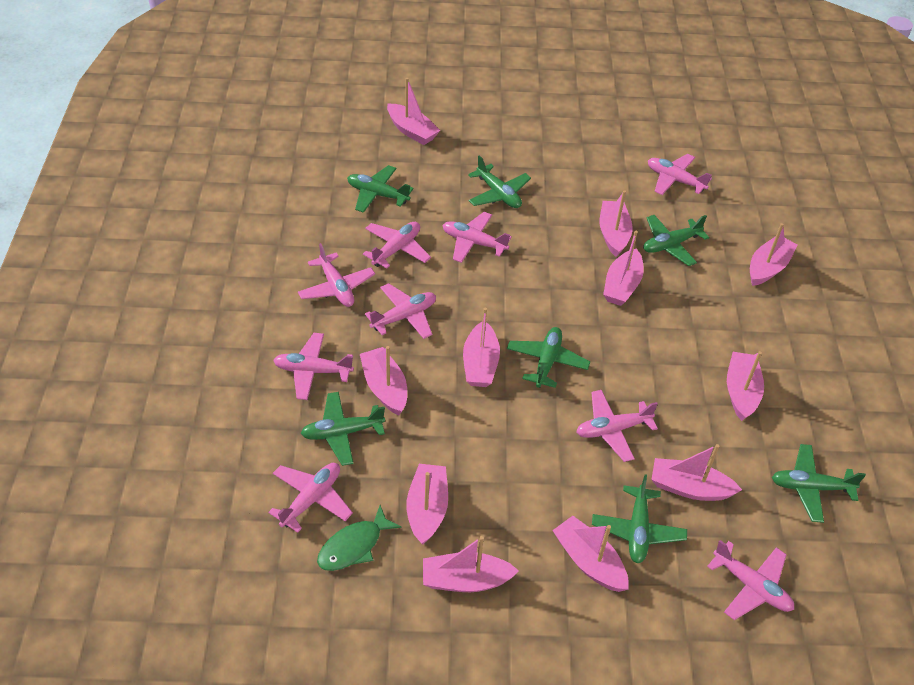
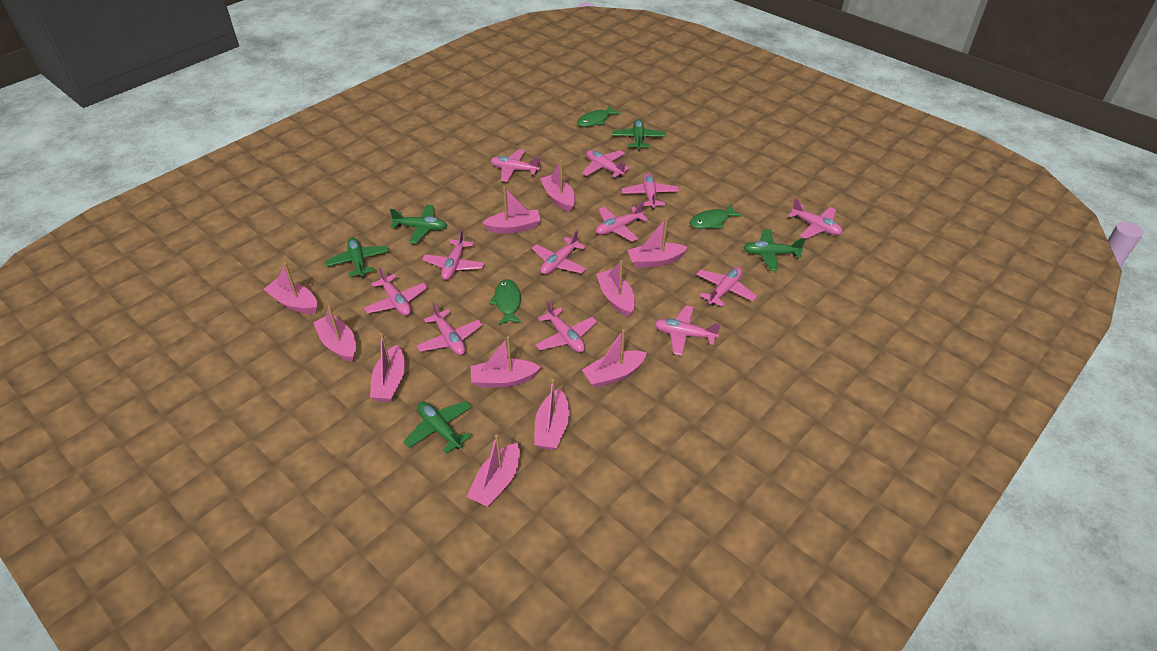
green fish: [317,505,402,571] = 1 -> [489,279,522,325] [577,106,621,127] [690,205,743,229] = 3
green plane: [301,392,385,466] [347,165,413,213] [468,155,531,208] [507,327,590,388] [592,474,687,563] [643,215,709,266] [772,444,866,523] = 7 -> [325,237,389,278] [390,205,447,244] [403,401,472,453] [612,119,665,151] [743,229,806,271] = 5
pink plane: [268,463,353,533] [273,333,354,400] [298,243,375,307] [363,222,431,269] [365,283,436,339] [443,212,512,263] [576,390,658,462] [648,154,712,195] [707,540,794,620] = 9 -> [364,267,428,316] [416,302,483,355] [422,230,485,280] [490,149,541,182] [532,230,586,275] [535,301,597,353] [582,150,630,178] [596,202,648,242] [621,173,679,210] [654,305,721,356] [696,267,757,307] [788,199,842,239] = 12

